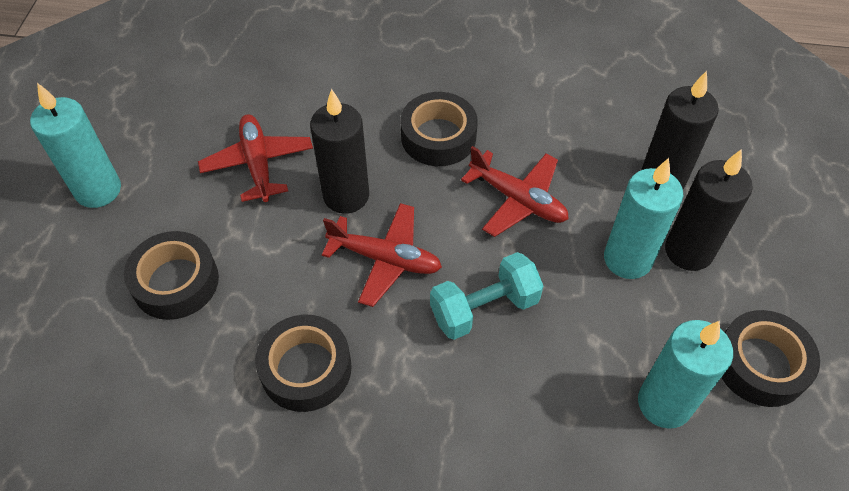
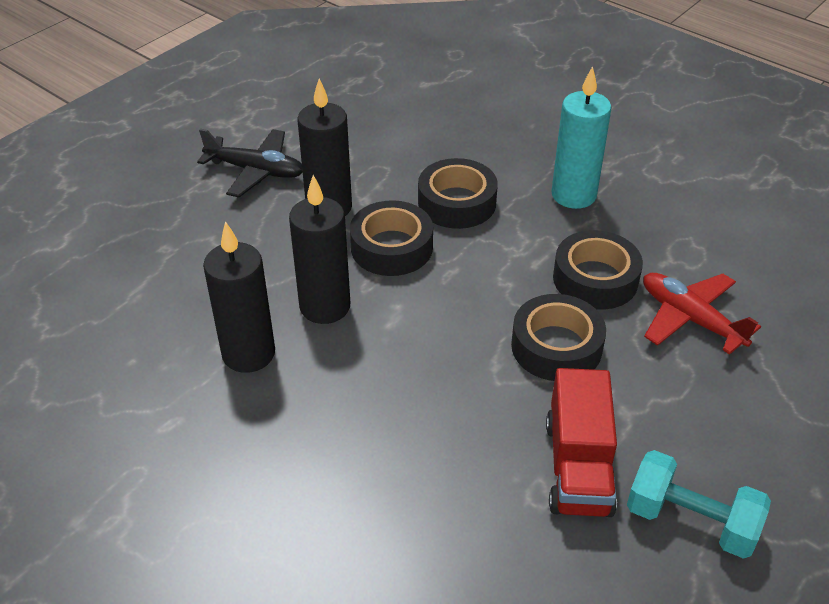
black plane: none = 0 -> [197,128,303,197] = 1
red plane: [198,114,313,202] [322,203,442,307] [461,146,569,237] = 3 -> [643,273,761,355] = 1
red truck: none = 0 -> [546,368,617,517] = 1
turquoise candle: [30,83,121,208] [604,158,683,279] [638,320,733,429] = 3 -> [551,66,612,209] = 1

